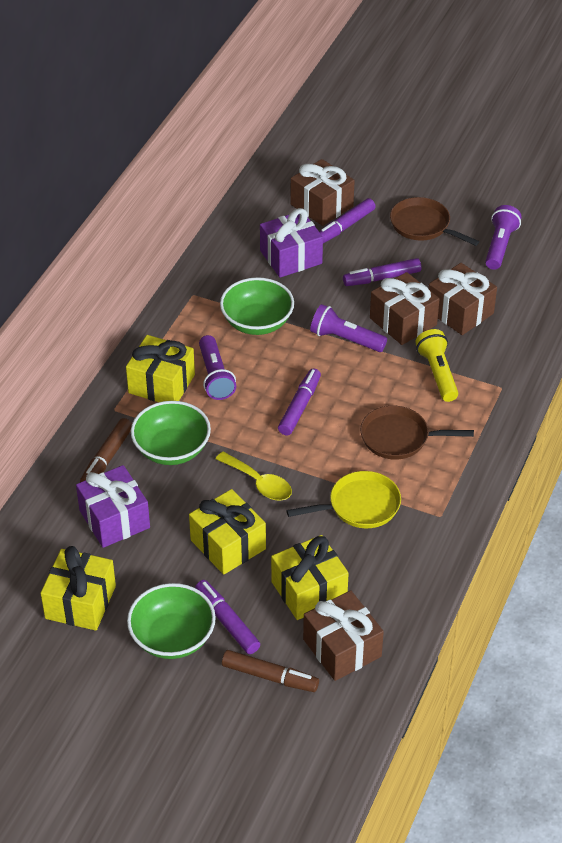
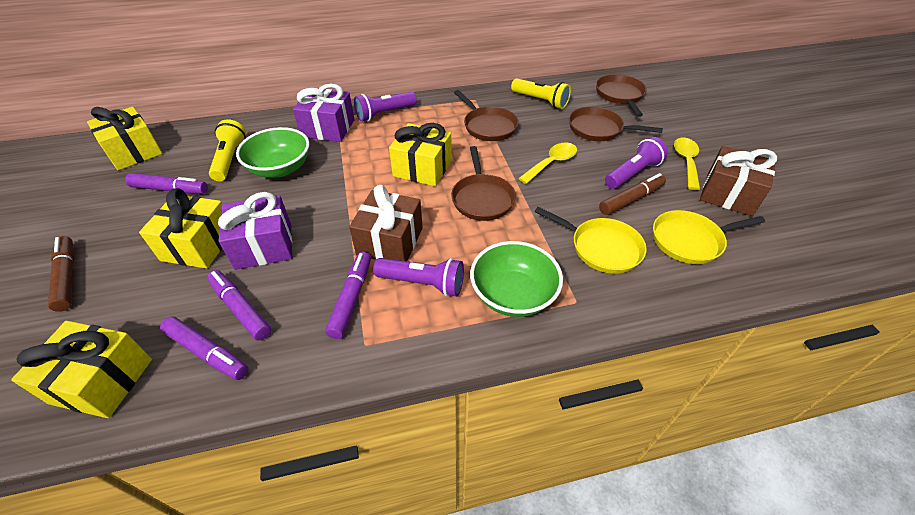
brown gift: [291,159,355,226] [303,590,384,681] [370,272,440,345] [428,263,497,335] = 4 -> [349,185,423,261] [700,146,777,216] = 2
brown pan: [360,406,474,459] [390,197,479,246] = 2 -> [451,146,516,221] [454,90,519,141] [569,107,663,141] [596,74,647,117] = 4
green bowl: [127,583,216,659] [131,401,211,465] [220,277,294,335] = 3 -> [236,127,309,178] [470,241,563,317] = 2
yellow flashlight: [415,329,458,402] = 1 -> [209,119,246,181] [511,78,571,109] = 2
yellow pan: [286,471,401,528] = 1 -> [535,207,647,274] [653,210,765,264] = 2
yellow spoon: [216,452,292,501] = 1 -> [518,143,577,184] [674,137,700,190] = 2

